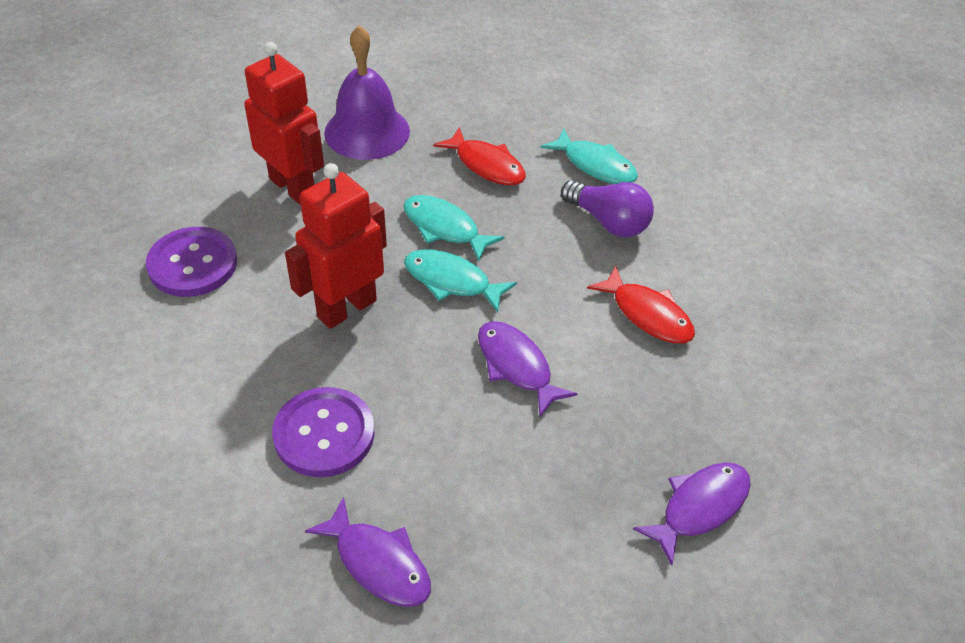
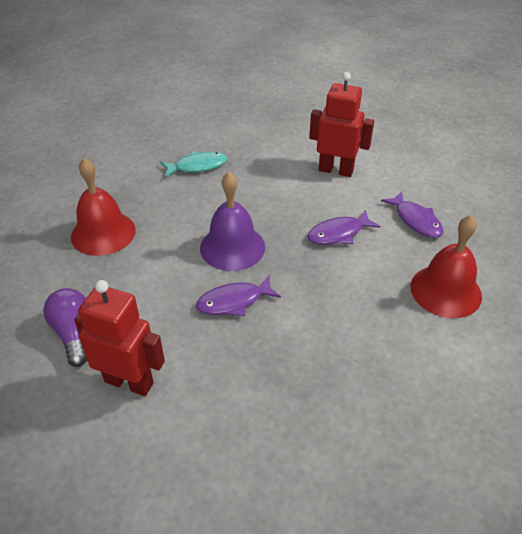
purple button: [146,227,237,297] [272,387,375,477] = 2 -> none = 0
red bell: none = 0 -> [71,158,136,256] [411,215,482,318] = 2
red fish: [433,127,526,185] [587,266,695,344] = 2 -> none = 0
turquoise fish: [404,195,505,261] [404,250,517,313] [541,128,638,184] = 3 -> [160,152,228,178] = 1

